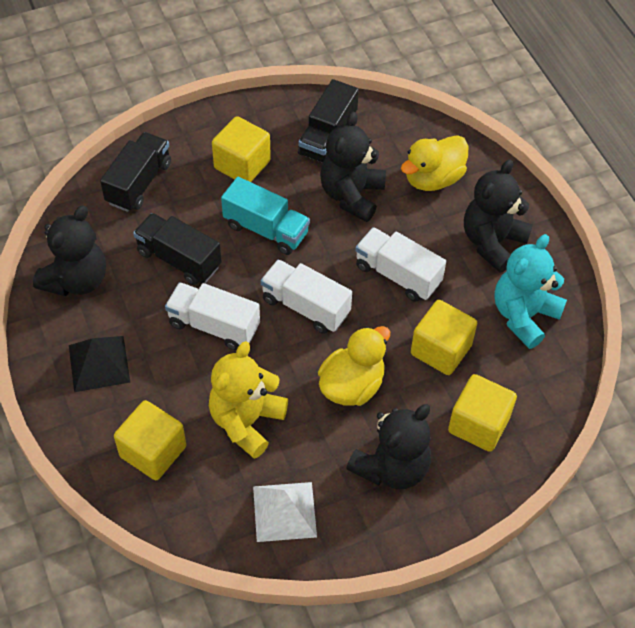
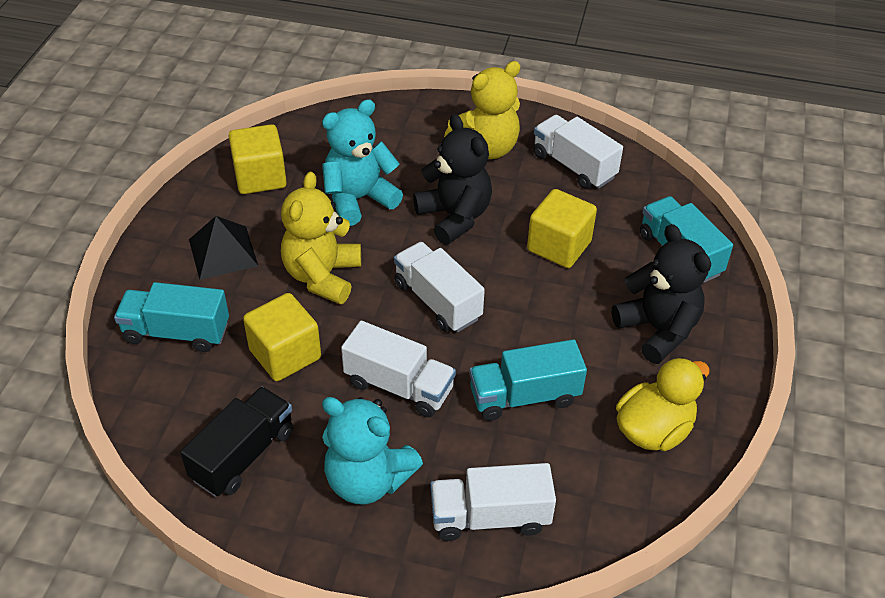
black teddy bear: [33,205,106,296] [320,112,386,222] [346,404,431,489] [464,160,533,272] = 4 -> [413,114,492,245] [612,224,711,364] = 2
black truck: [100,132,171,212] [133,213,222,285] [298,79,359,162] = 3 -> [180,386,294,497] = 1
turquoise teddy bear: [495,234,567,349] = 1 -> [322,99,403,226] [322,397,423,504] = 2
turquoise truck: [221,177,310,255] = 1 -> [114,282,229,352] [469,339,587,421] [640,196,733,283] = 3
white pyramid: [253,482,317,542] = 1 -> none = 0
white truck: [165,282,260,350] [261,259,352,334] [355,227,446,302] = 3 -> [341,321,456,417] [394,242,485,332] [430,463,556,541] [533,115,623,189] = 4
yellow cube: [114,400,186,480] [212,116,271,182] [411,300,477,375] [448,374,517,452] = 4 -> [229,124,287,194] [243,293,321,381] [527,189,597,268] = 3
yellow duck: [318,326,390,406] [401,135,468,191] = 2 -> [616,357,710,451] = 1
yellow teddy bear: [209,341,288,459] = 1 -> [281,172,361,304] [444,61,520,159] = 2

